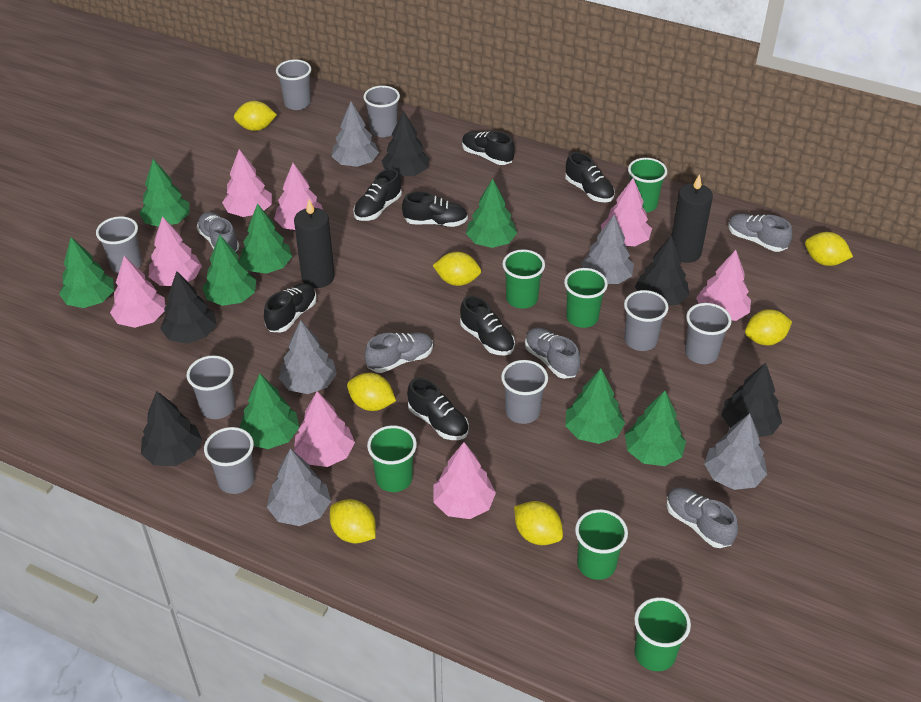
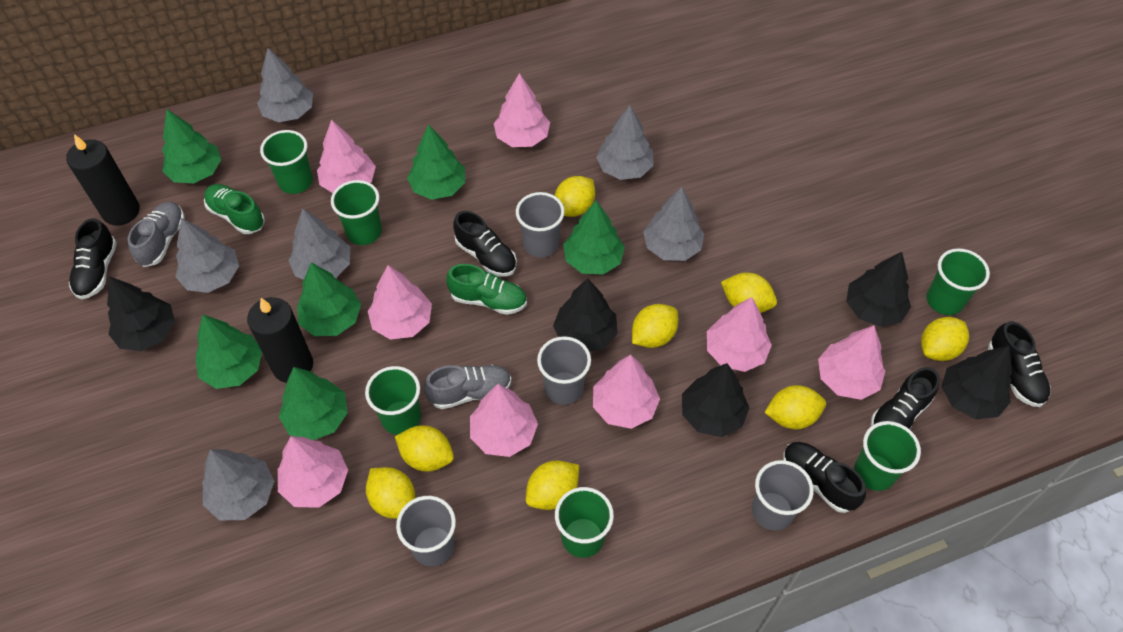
black shoe: [264,283,317,332] [353,169,402,221] [402,191,468,227] [407,378,469,440] [460,296,515,356] [462,131,515,165] [565,152,615,202] = 7 -> [69,218,117,299] [453,211,517,277] [783,442,866,513] [871,367,940,429] [988,321,1051,407] = 5
green shoe: none = 0 -> [204,184,265,234] [446,264,527,315] = 2
green tree: [59,237,114,308] [139,159,190,227] [202,235,256,306] [240,203,292,274] [240,374,299,449] [466,179,517,248] [565,369,625,444] [625,390,686,466] = 8 -> [162,109,222,184] [195,315,262,389] [279,367,348,440] [297,262,361,336] [407,124,465,200] [563,200,625,275] = 6
grey cup: [96,216,142,273] [187,355,235,419] [204,427,255,494] [276,60,311,110] [363,86,400,137] [501,360,548,424] [624,290,669,351] [685,303,732,364] = 8 -> [396,496,456,566] [516,192,565,258] [537,336,591,405] [752,460,814,531] = 4
grey shoe: [197,212,239,252] [364,332,433,373] [525,328,581,379] [666,487,738,548] [728,214,793,252] = 5 -> [128,202,185,267] [424,365,511,409] = 2
grey tree: [267,448,331,526] [279,320,337,394] [331,101,379,167] [581,215,634,284] [704,413,767,490] = 5 -> [175,218,239,293] [202,449,274,520] [257,48,313,122] [288,208,350,280] [596,105,654,180] [643,187,704,261] = 6
yellow lemon: [234,101,277,131] [330,499,376,543] [347,373,396,411] [432,252,481,286] [514,501,563,545] [745,309,792,345] [805,232,853,266] = 7 -> [366,467,415,519] [395,425,454,472] [526,460,579,510] [554,176,595,217] [632,304,678,348] [721,273,777,313] [764,385,826,429] [921,317,969,361] = 8

